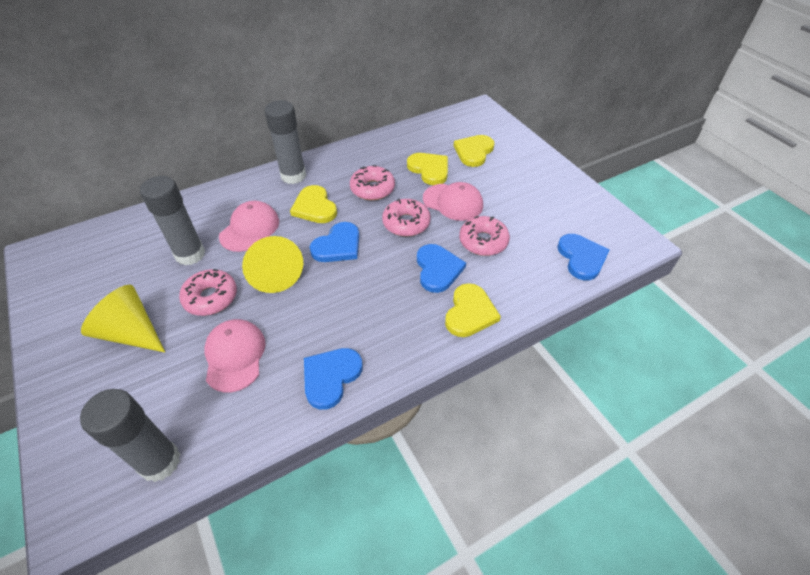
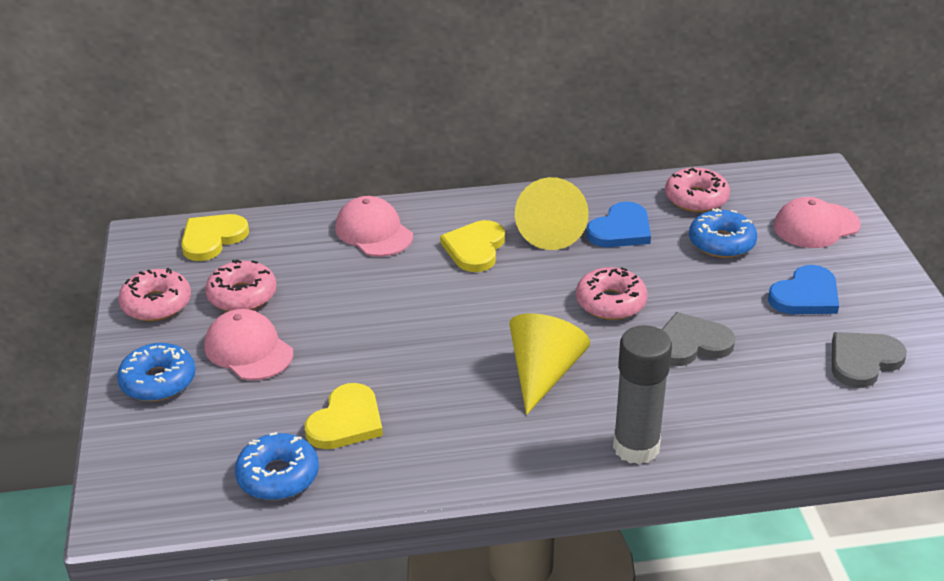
blue donut: none = 0 -> [117,343,195,401] [235,432,319,500] [689,208,757,258] = 3
blue heart: [304,348,363,410] [310,222,359,262] [417,244,466,293] [557,234,609,280] = 4 -> [586,202,651,247] [768,265,839,314] = 2
grey glue stick: [80,389,180,482] [140,176,205,266] [265,100,306,184] = 3 -> [613,325,672,464] = 1
grey heart: none = 0 -> [662,312,735,366] [832,332,907,388] = 2
yellow heart: [290,185,337,223] [407,153,448,185] [445,283,501,337] [454,135,495,167] = 4 -> [181,214,249,261] [305,383,383,449] [440,220,505,272] = 3

